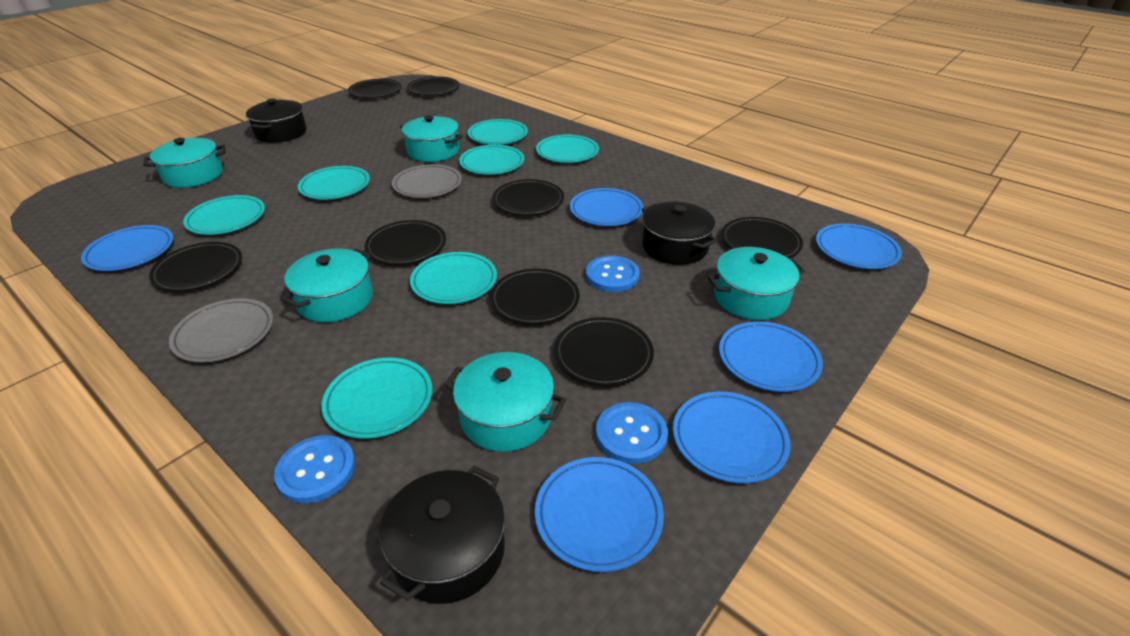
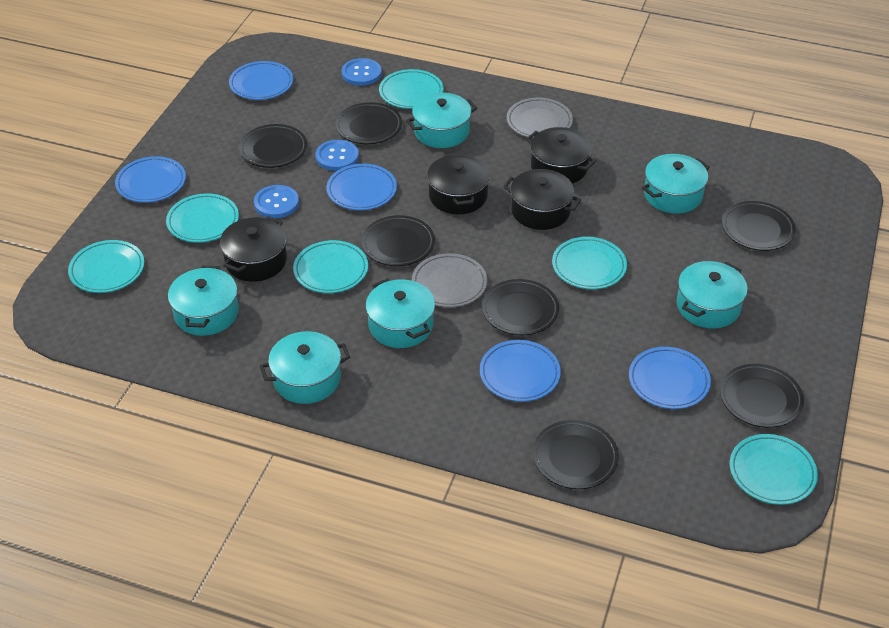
black plate: [149,242,242,292] [348,79,402,98] [365,220,446,265] [407,76,459,96] [490,269,580,325] [492,179,564,216] [554,317,654,386] [721,217,803,259] = 8 -> [239,124,307,168] [336,102,402,144] [361,215,435,266] [482,279,559,335] [533,420,619,489] [720,364,804,428] [722,201,796,251] = 7
black pot: [246,98,307,143] [379,466,505,604] [642,202,717,265] = 3 -> [220,216,287,282] [427,153,490,214] [503,169,581,230] [526,127,596,183] = 4
blue plate: [81,225,173,271] [535,457,664,572] [570,188,643,226] [673,391,791,483] [719,321,823,392] [816,223,902,269] = 6 -> [115,156,186,203] [229,61,293,100] [326,164,397,210] [480,340,561,402] [629,347,711,409] = 5
turquoise plate: [183,195,265,235] [298,166,370,200] [322,357,433,439] [410,252,497,304] [459,145,524,175] [468,119,528,145] [536,135,599,163] = 7 -> [68,240,144,293] [166,193,239,243] [293,240,368,293] [379,69,444,109] [552,237,627,289] [730,434,818,505] = 6
turquoise pot: [143,138,225,188] [282,249,373,322] [400,115,463,162] [444,352,566,452] [707,247,805,320] = 5 -> [168,265,239,336] [260,331,350,404] [366,278,435,348] [406,93,477,148] [642,154,710,214] [677,261,748,328] = 6

